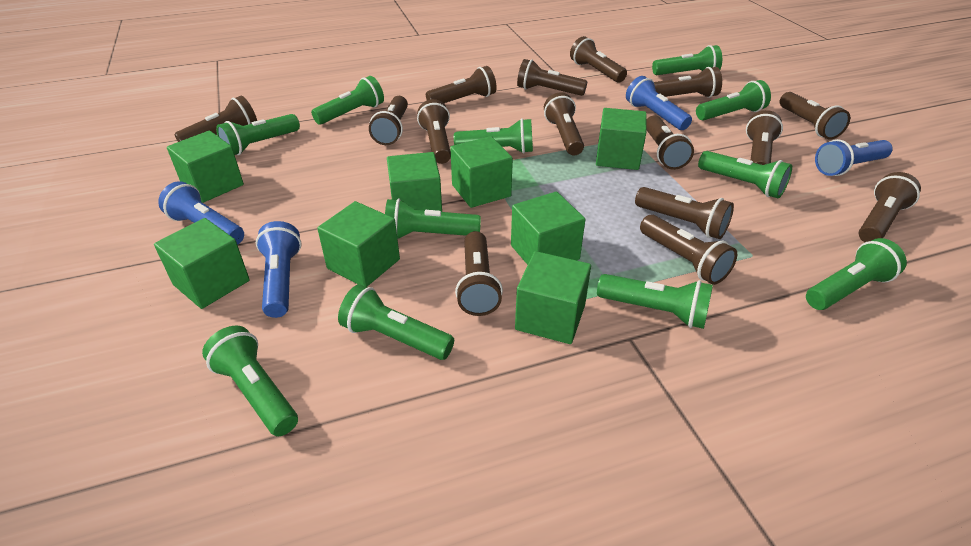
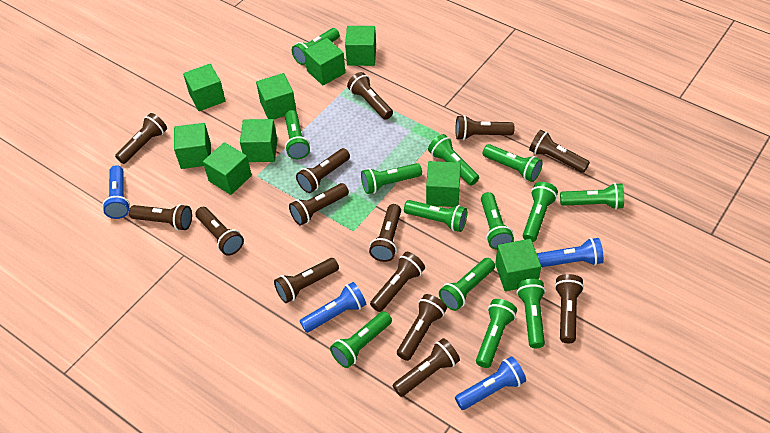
brown flashlight: [174,96,257,142] [369,96,408,145] [417,99,451,164] [426,66,497,103] [455,231,503,316] [517,59,587,96] [544,93,584,155] [570,36,627,83] [635,187,734,239] [640,215,737,285] [646,115,694,170] [654,67,722,98] [746,110,783,165] [780,92,850,140] [859,172,921,242] = 15 -> [115,113,167,164] [129,204,192,231] [195,207,244,256] [274,258,339,303] [289,183,349,226] [296,148,350,193] [347,72,393,120] [369,204,401,262] [370,252,425,312] [392,338,460,397] [397,294,447,361] [455,115,515,140] [529,130,590,173] [555,274,584,343] = 14
green cube: [154,218,250,309] [167,131,244,203] [317,201,400,287] [387,152,442,212] [450,136,513,208] [511,192,585,265] [515,251,591,344] [596,108,647,170] = 8 -> [174,123,211,169] [183,64,225,111] [203,142,252,195] [240,119,277,162] [256,73,296,120] [304,38,345,86] [345,26,376,66] [426,161,461,207] [495,239,541,291] = 9
green flashlight: [202,325,298,436] [216,114,300,155] [311,76,384,125] [338,284,454,360] [385,199,481,239] [454,118,533,154] [597,274,713,329] [652,45,722,75] [696,80,771,120] [698,151,792,199] [806,238,907,310] = 11 -> [285,110,310,159] [292,28,340,65] [330,311,392,368] [361,163,422,194] [404,200,467,232] [428,134,479,186] [439,258,495,311] [476,299,517,368] [481,192,514,249] [483,144,542,182] [516,279,546,348] [523,182,558,242] [560,183,624,210] = 13

